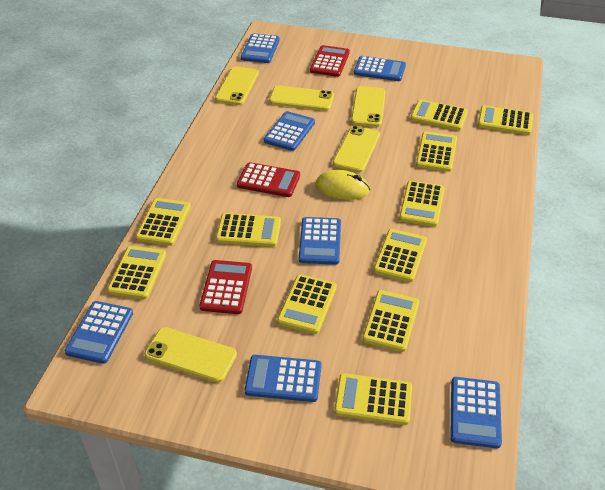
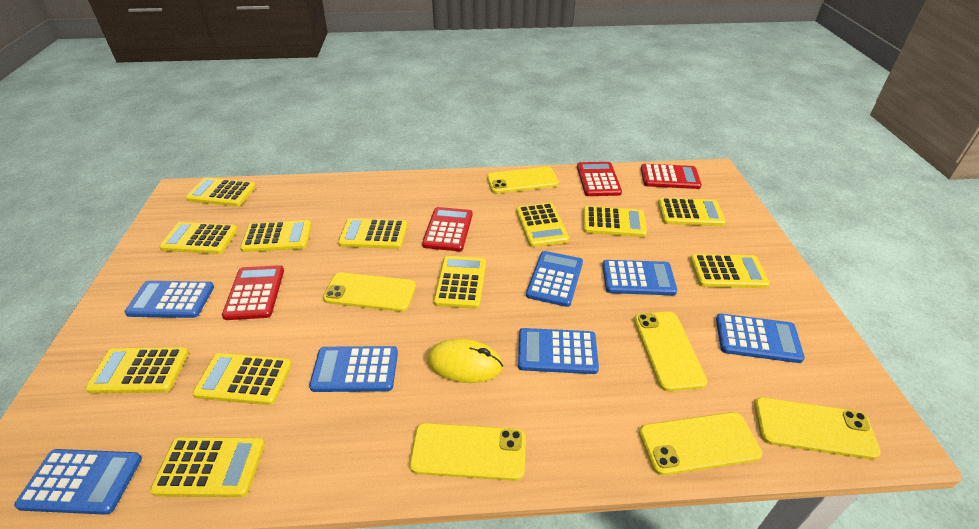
red calculator: [199,260,252,314] [237,162,300,197] [310,45,350,77] = 3 -> [222,265,284,320] [422,207,472,251] [577,162,622,196] [641,164,702,189] = 4
yellow calculator: [107,246,166,299] [136,198,191,246] [216,213,281,247] [277,274,337,334] [334,373,412,425] [362,290,419,352] [374,229,427,282] [399,180,444,227] [411,99,468,130] [416,131,457,172] [478,105,533,135] = 11 -> [85,347,189,394] [150,437,265,497] [159,222,238,254] [186,178,256,206] [192,353,292,405] [240,220,312,252] [338,218,407,249] [434,256,486,309] [516,203,569,247] [583,206,647,237] [658,198,726,226] [690,254,770,288] = 12
yellow phone: [144,327,237,383] [215,67,259,105] [269,85,334,111] [333,126,380,172] [351,86,386,127] = 5 -> [323,272,416,312] [409,423,526,481] [487,167,559,193] [634,312,707,391] [639,412,762,475] [754,397,881,460] = 6

